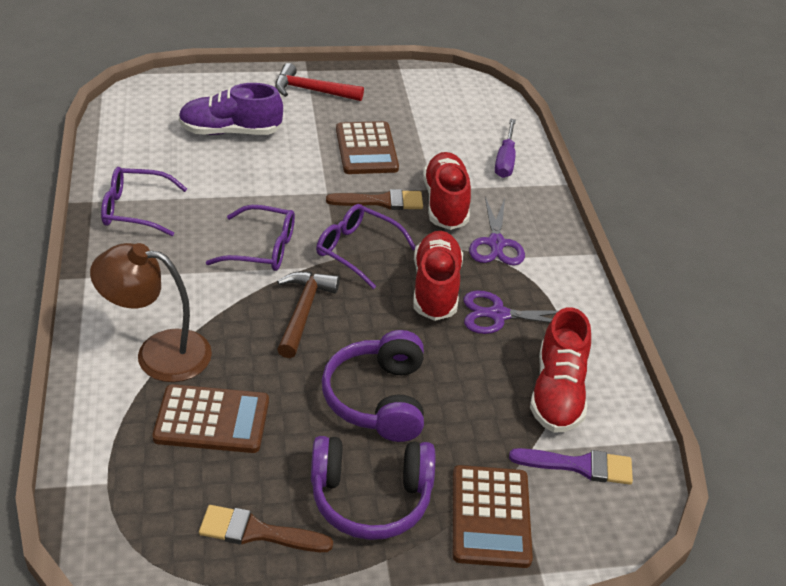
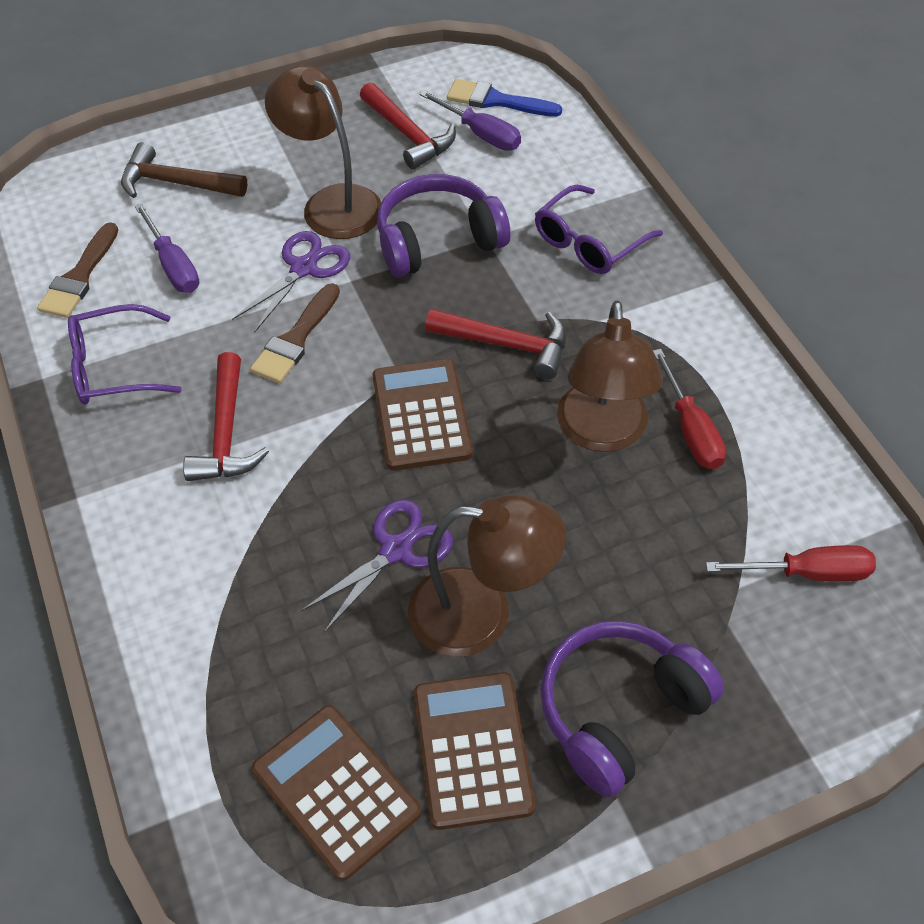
blue brush: none = 0 -> [447,79,562,117] = 1
brown lamp: [90,243,212,382] = 1 -> [265,65,381,239] [408,494,566,657] [557,301,663,452] = 3
purple brush: [509,448,633,485] = 1 -> none = 0
purple glasses: [101,167,187,236] [206,205,295,271] [316,204,416,289] = 3 -> [68,304,182,405] [535,185,663,274] = 2
purple screwdriver: [495,119,516,178] = 1 -> [135,203,199,293] [419,90,521,151] = 2
purple shoe: [179,83,283,135] = 1 -> none = 0
red hammer: [275,63,364,101] = 1 -> [183,352,269,481] [360,82,456,169] [425,309,566,380] = 3
red screwdriver: none = 0 -> [653,349,726,469] [706,545,876,581] = 2
red shoe: [413,231,463,321] [423,152,471,230] [530,307,591,433] = 3 -> none = 0

